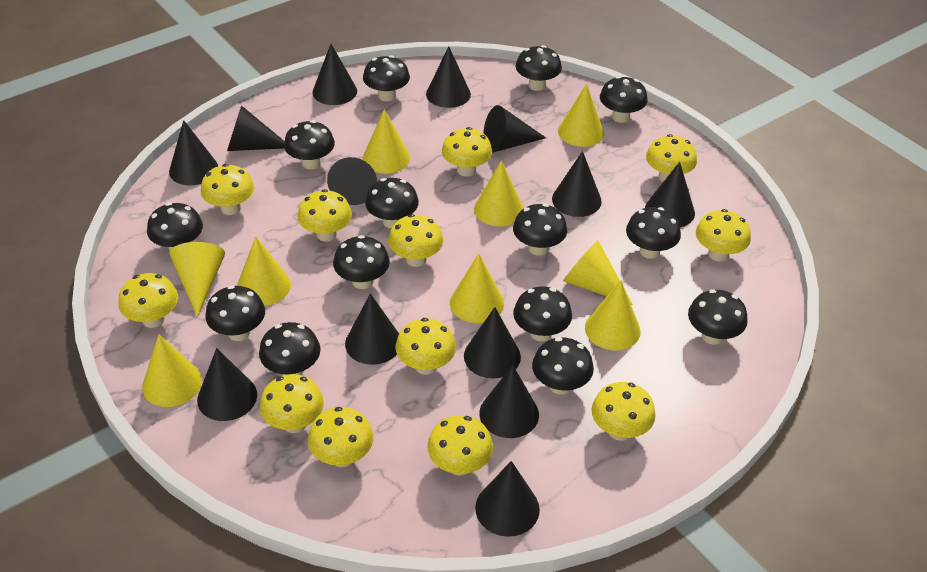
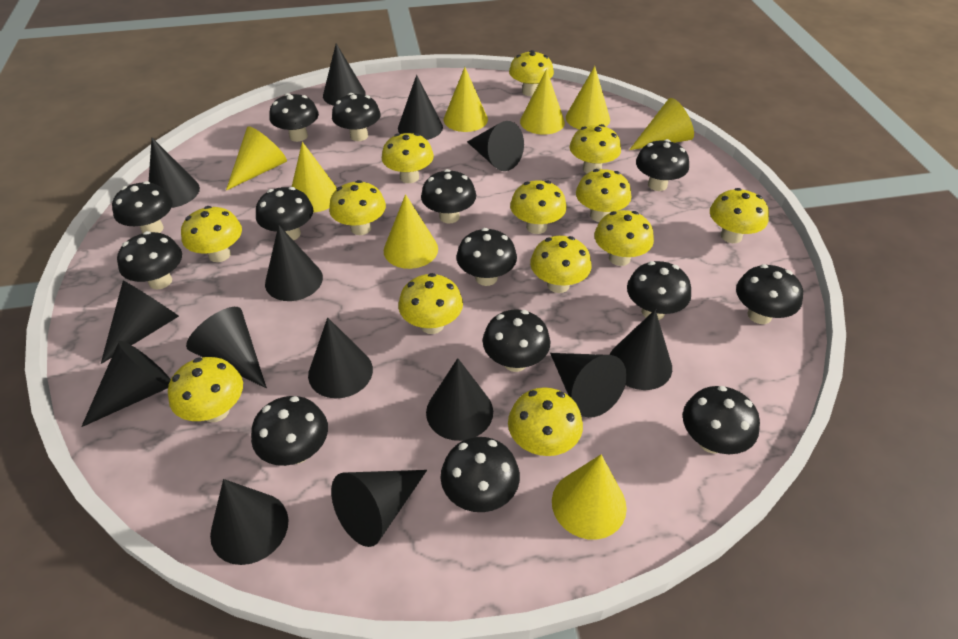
black cone: [169,120,218,185] [197,348,257,421] [227,105,285,151] [312,44,357,105] [327,157,377,205] [345,293,399,365] [426,46,471,108] [464,307,521,379] [475,461,540,537] [479,365,539,438] [483,105,546,153] [552,151,602,217] [645,162,695,227] = 13 -> [81,341,171,427] [101,281,179,364] [149,138,200,208] [186,307,267,388] [210,479,289,565] [265,225,323,301] [308,317,373,398] [323,43,366,106] [331,470,427,547] [398,75,443,140] [426,358,493,441] [467,121,524,171] [550,353,627,418] [610,310,672,390] = 14
yellow cone: [142,334,202,407] [169,242,225,317] [237,237,291,306] [363,109,410,174] [450,253,504,323] [474,160,524,227] [558,84,604,147] [563,240,633,305] [585,280,641,351] = 9 -> [226,126,287,191] [292,142,337,213] [384,194,438,269] [444,67,488,132] [520,69,565,135] [552,454,627,540] [566,66,610,129] [629,98,694,150] = 8
yellow mushroom: [118,273,178,328] [201,164,254,215] [260,374,324,433] [297,189,352,242] [308,407,373,467] [388,214,443,267] [395,318,456,375] [427,415,493,476] [442,127,492,177] [592,382,656,441] [646,134,697,182] [696,209,751,262] = 12 -> [168,357,243,422] [181,206,242,262] [329,180,386,235] [382,133,434,183] [398,273,463,334] [508,387,583,456] [509,50,554,96] [510,180,567,234] [530,236,592,293] [570,124,621,173] [576,169,631,222] [594,210,654,266] [710,188,769,243] = 13

